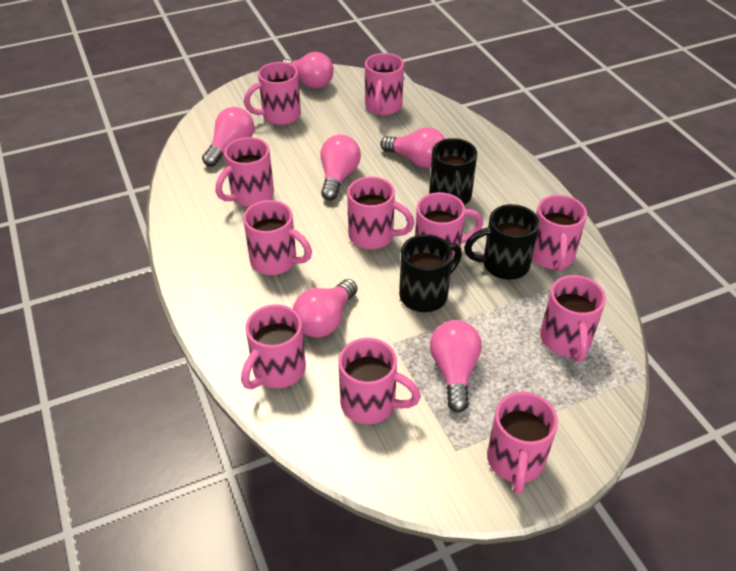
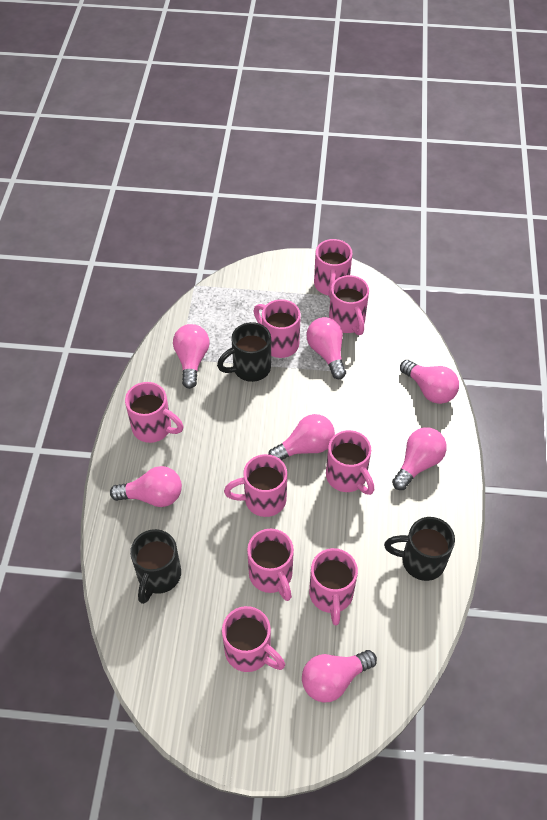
pink light bulb: [202,107,254,167] [282,52,334,89] [293,279,358,338] [321,135,361,200] [380,127,445,168] [430,320,482,412] = 6 -> [110,466,182,507] [173,324,209,389] [268,414,335,461] [302,650,377,703] [307,317,346,379] [392,427,447,490] [400,360,459,404] = 7
pink mug: [215,137,274,207] [241,305,306,389] [243,200,312,275] [244,62,301,125] [338,338,421,424] [347,176,414,249] [365,53,404,115] [415,192,483,260] [487,392,558,494] [532,195,587,272] [540,275,606,362] = 11 -> [125,382,183,443] [222,606,285,672] [224,454,287,517] [247,529,294,601] [253,299,301,358] [309,548,358,625] [314,239,353,298] [326,430,374,495] [329,275,369,335] = 9

